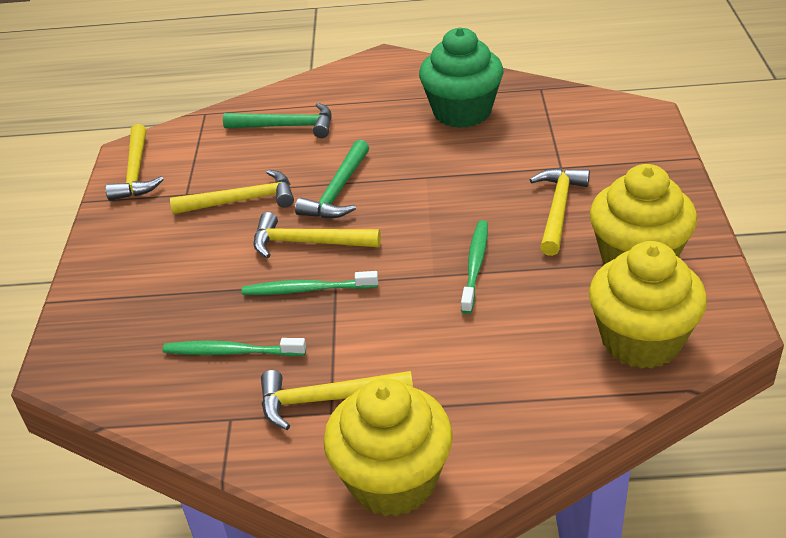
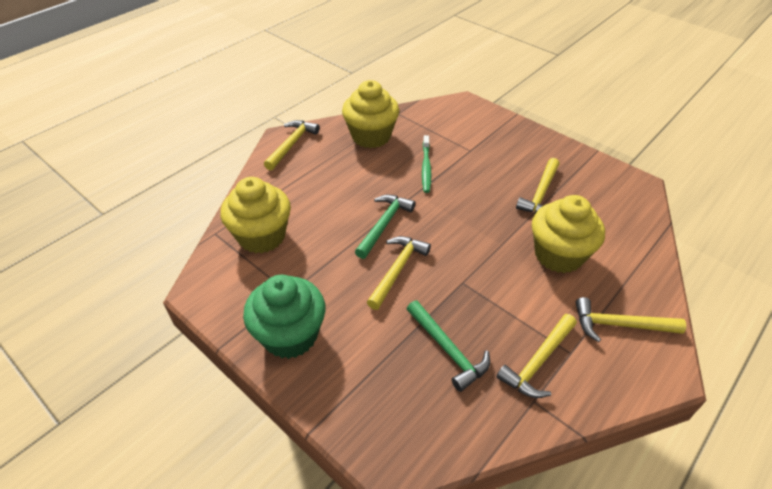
green toothbrush: [163,338,306,356] [242,271,378,295] [461,220,488,314] = 3 -> [422,135,431,193] = 1

